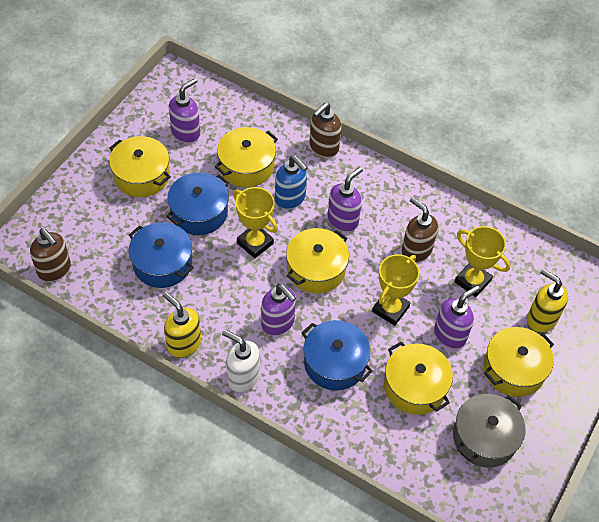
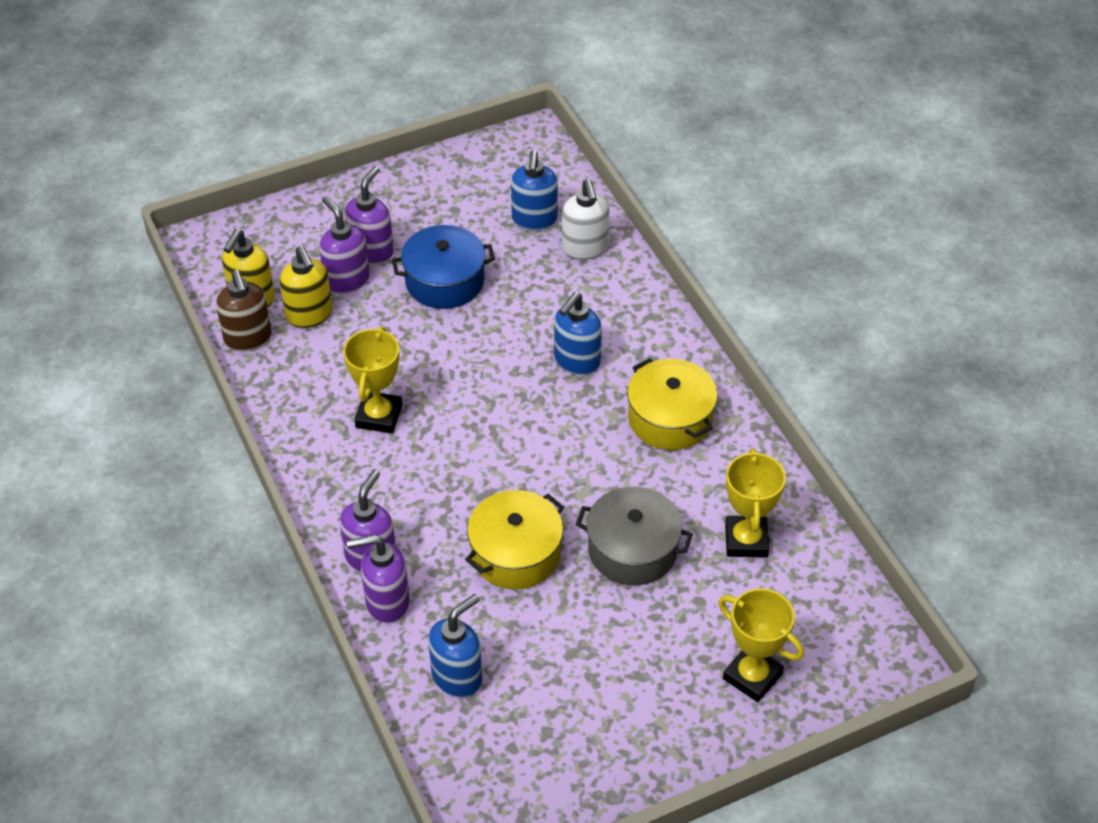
blue pot: [129,222,194,288] [166,172,229,235] [302,320,373,391] = 3 -> [392,225,495,309] = 1
blue soap dispenser: [275,155,307,209] = 1 -> [428,594,482,698] [511,150,558,231] [554,292,602,375] = 3
brown soap dispenser: [30,228,71,282] [309,103,342,158] [402,197,438,263] = 3 -> [216,270,272,351] = 1
yellow pot: [109,136,171,197] [215,127,278,187] [286,228,349,294] [384,342,453,415] [484,327,554,397] = 5 -> [465,490,564,589] [627,358,718,450] = 2

